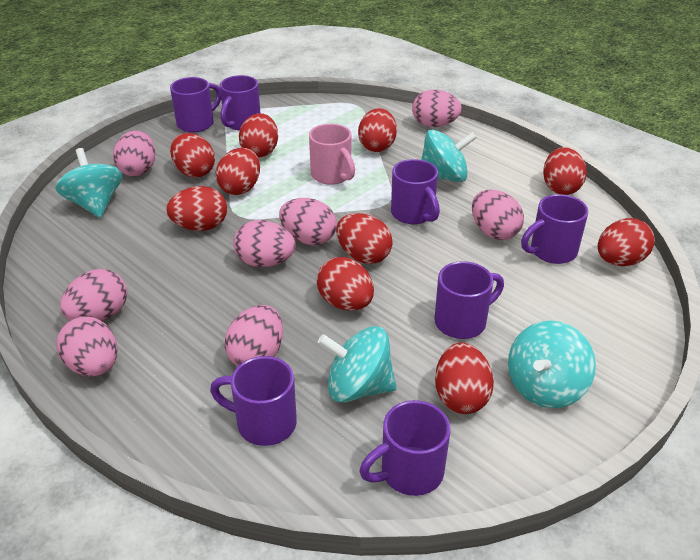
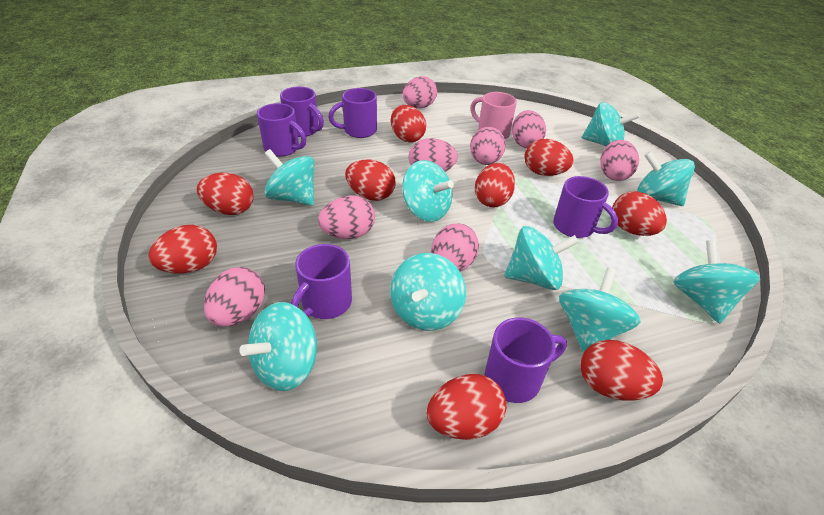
purple mug: [170,77,221,133] [210,356,297,446] [220,75,260,130] [359,400,450,496] [391,159,440,224] [435,261,504,339] [521,194,588,264] = 7 -> [257,103,306,157] [280,87,324,137] [291,244,352,319] [328,88,377,138] [485,318,567,403] [553,176,618,238] = 6
red egg: [166,186,227,231] [170,133,215,178] [216,148,260,195] [239,113,278,158] [316,257,374,311] [336,213,393,264] [358,108,397,152] [435,343,494,414] [543,147,587,195] [598,218,655,266] = 10 -> [148,225,217,274] [197,173,254,215] [345,159,396,201] [391,105,426,143] [427,374,506,440] [475,163,515,208] [524,139,574,176] [580,340,663,401] [612,191,667,236] = 9
turquoise spinning top: [56,148,122,218] [318,326,397,403] [421,129,477,182] [508,321,596,408] = 4 -> [239,302,317,391] [264,149,315,206] [390,253,466,331] [402,160,454,222] [504,226,579,290] [559,268,641,353] [582,102,639,146] [637,151,695,206] [674,240,760,324] = 9

